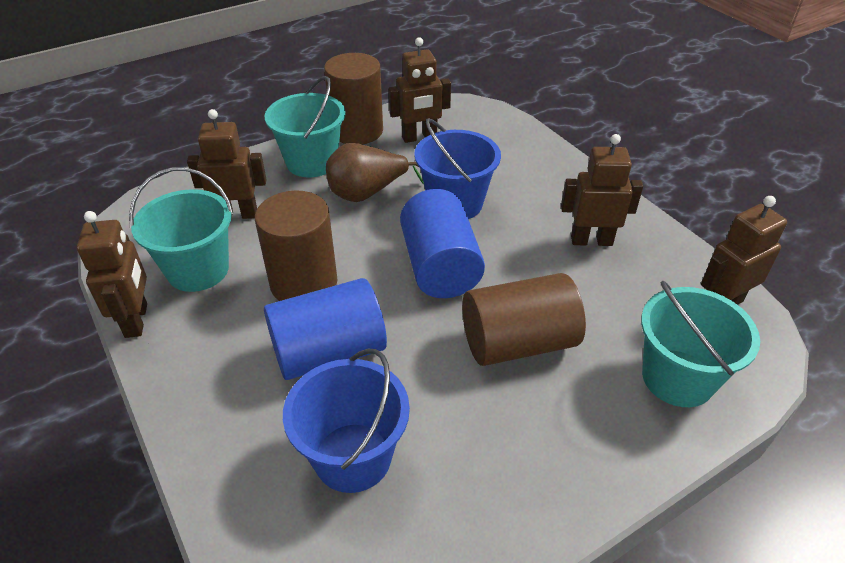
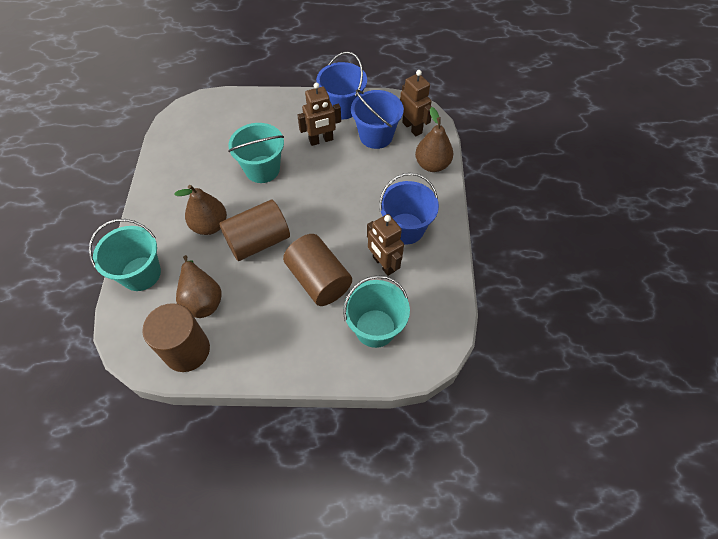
blue bucket: [283,349,410,493] [414,118,501,219] = 2 -> [316,52,367,120] [351,89,404,149] [379,173,439,244] = 3
blue cylinder: [264,278,387,380] [400,189,485,298] = 2 -> none = 0
brown pear: [326,143,424,202] = 1 -> [174,185,227,235] [176,255,222,318] [415,107,453,172] = 3
brown robot: [77,211,147,338] [187,109,267,219] [389,37,451,143] [561,134,643,246] [701,196,787,305] = 5 -> [297,83,341,146] [367,214,404,276] [400,70,432,136] = 3

